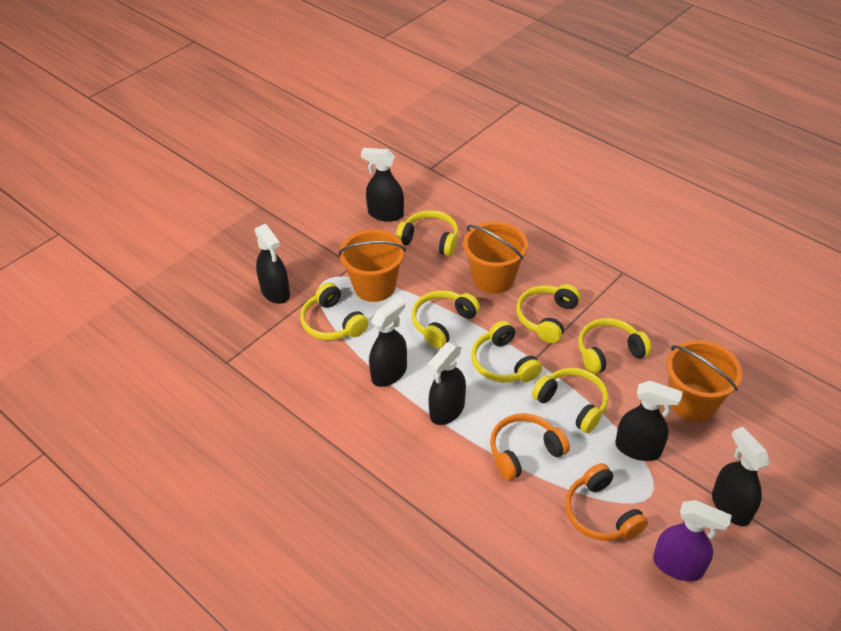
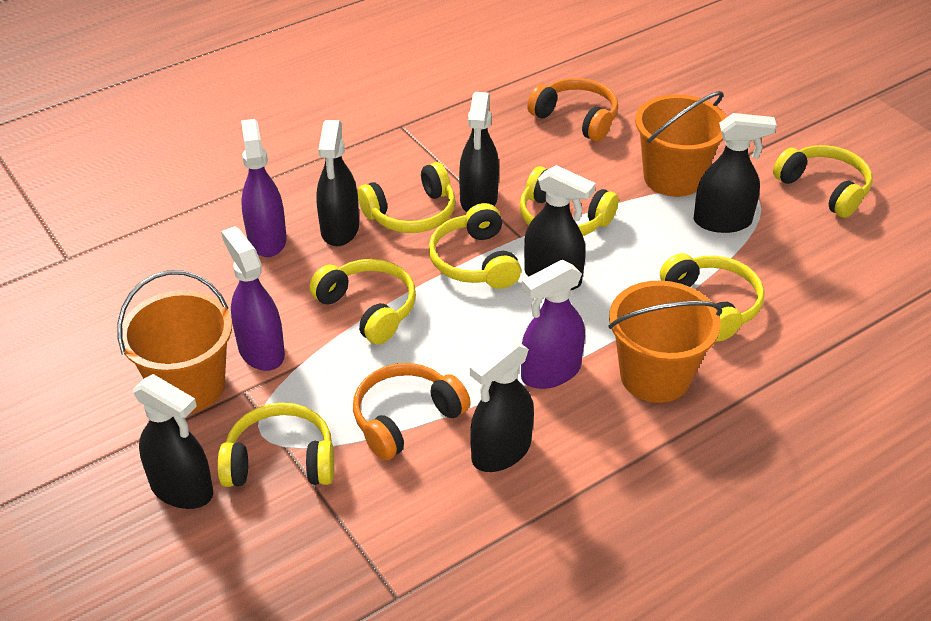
purple spray bottle: [653,500,732,581] = 1 -> [221,226,285,371] [241,119,287,257] [521,260,585,389] = 3

